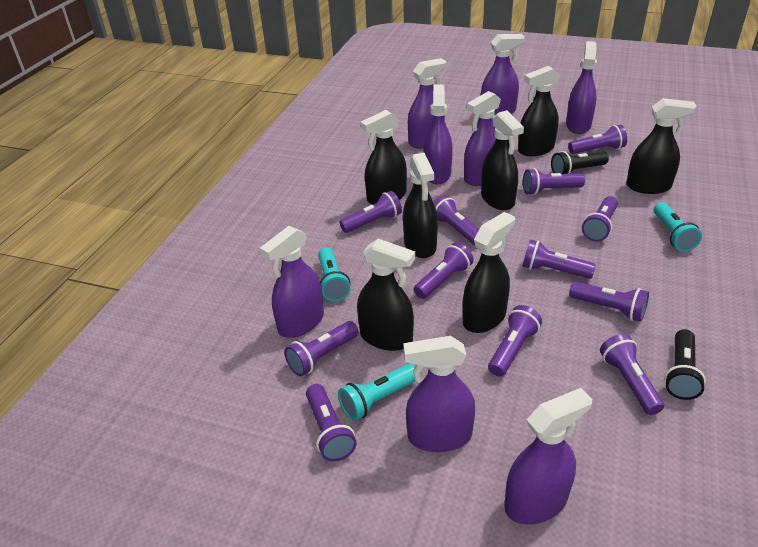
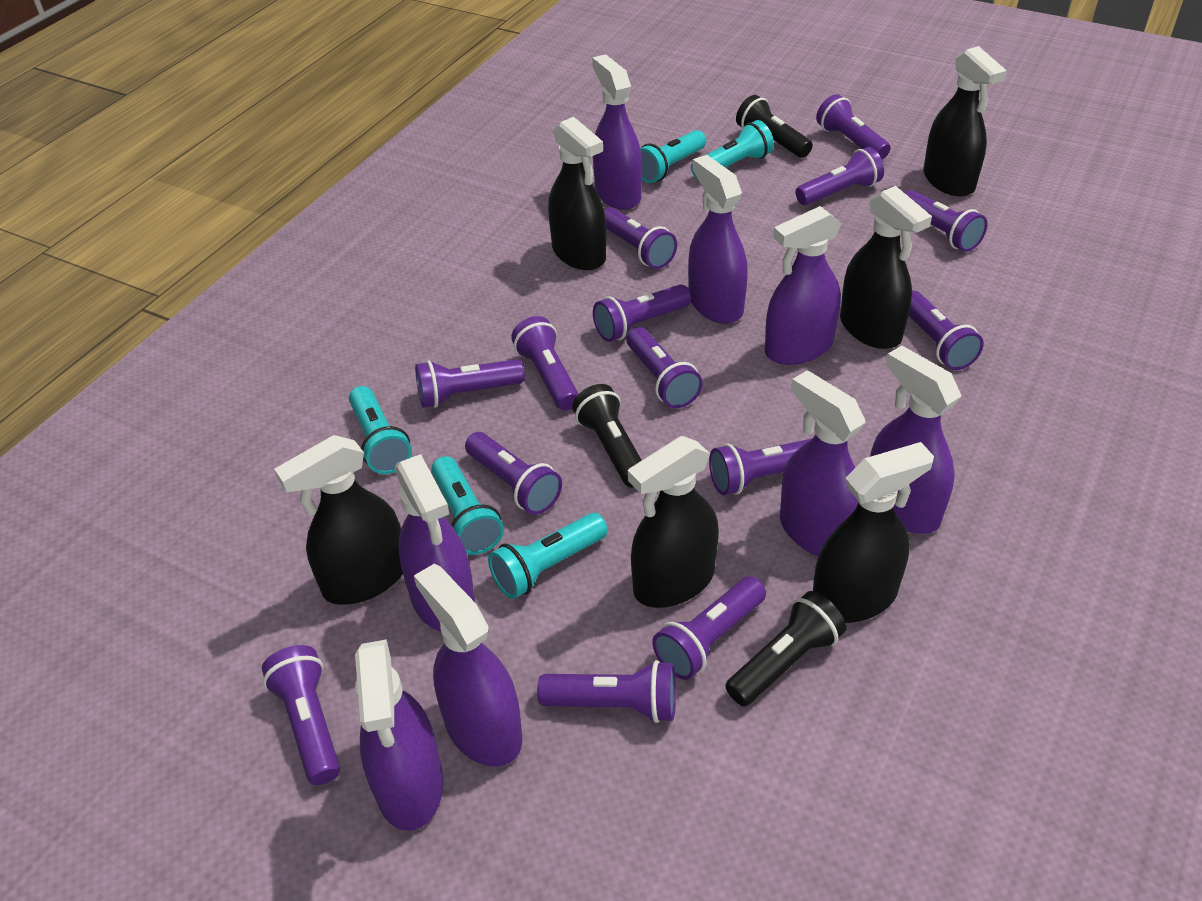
black flashlight: [551,151,609,174] [664,329,706,400] = 2 -> [572,384,642,488] [725,591,846,706] [736,95,813,158] = 3
black spray bottle: [357,239,415,351] [360,110,407,205] [403,153,438,258] [463,212,515,333] [481,110,524,210] [518,66,559,156] [626,98,697,194] = 7 -> [274,435,403,605] [548,117,606,270] [628,436,719,608] [813,442,934,623] [840,186,932,349] [923,46,1007,196] = 6
purple flashlight: [284,321,358,376] [306,384,357,462] [340,191,402,233] [414,242,474,299] [433,195,479,245] [488,305,542,377] [522,240,596,279] [523,168,585,195] [568,125,627,154] [569,281,649,322] [582,196,618,242] [600,334,664,415] = 12 -> [262,645,340,785] [415,359,525,408] [465,432,562,515] [511,316,579,411] [537,660,676,723] [593,284,691,342] [604,208,677,269] [627,327,703,408] [652,576,766,680] [709,439,811,495] [796,147,884,206] [816,94,891,159] [905,190,988,252] [909,291,984,370] = 14
turquoise flashlight: [318,247,351,301] [338,364,415,421] [654,202,702,252] = 3 -> [349,386,412,474] [431,456,504,555] [488,513,608,599] [640,130,706,183] [691,120,774,179] = 5

